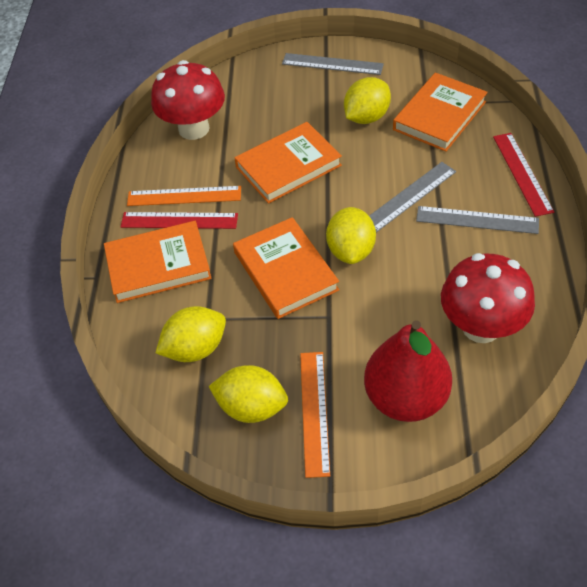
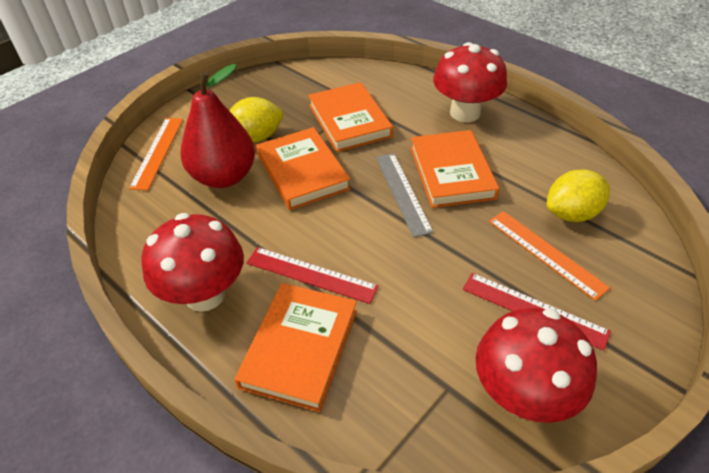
grey ruler: [282,53,384,75] [369,162,456,232] [416,206,539,234] = 3 -> [376,153,434,238] = 1
red mushroom: [151,60,225,140] [441,253,535,343] = 2 -> [141,213,244,312] [433,42,507,122] [476,308,597,423] = 3
yellow lemon: [156,306,226,362] [208,365,288,423] [326,207,376,264] [344,77,391,124] = 4 -> [229,97,283,143] [547,170,610,222] = 2

